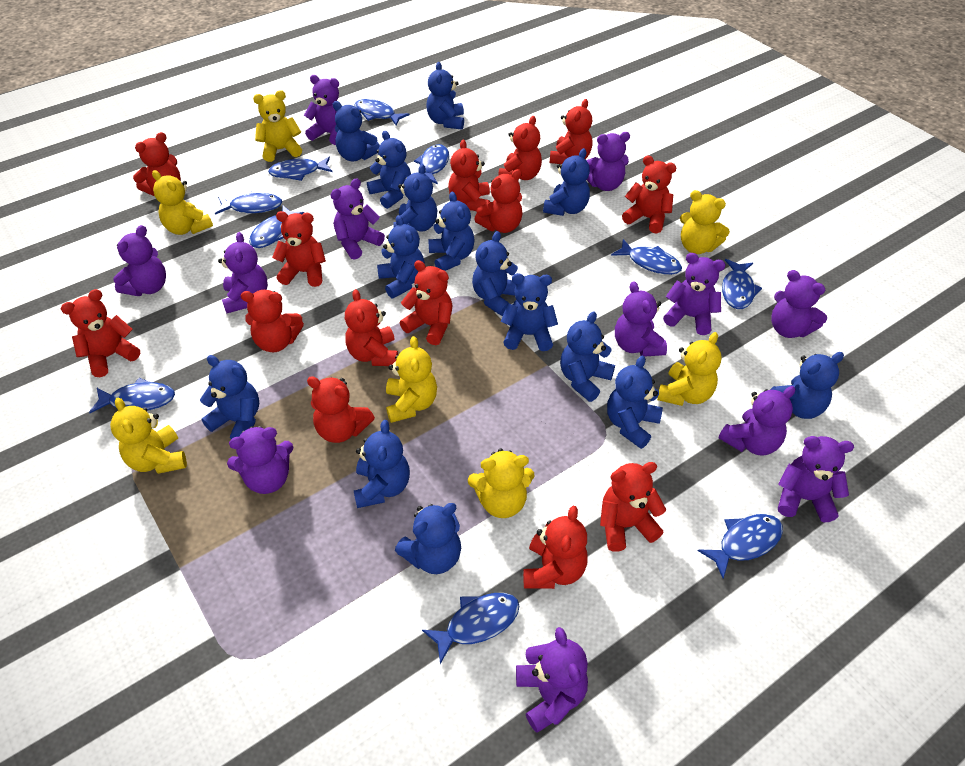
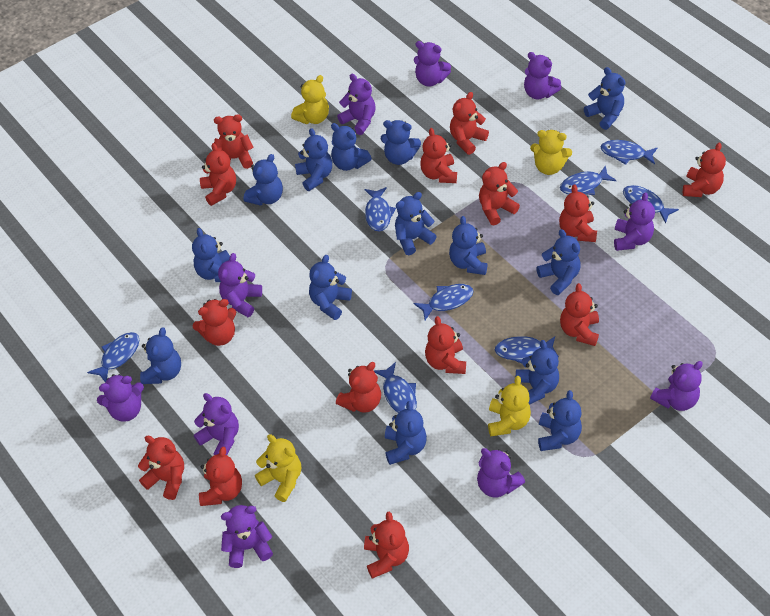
blue fish: [89,378,175,413] [215,191,282,215] [249,205,304,248] [268,157,332,181] [354,99,409,126] [414,144,449,184] [422,593,520,664] [611,239,682,275] [698,514,783,579] [722,259,762,309] = 10 -> [87,332,139,382] [364,187,396,231] [374,362,417,413] [413,284,473,320] [495,336,559,363] [560,165,617,195] [600,140,658,165] [623,185,679,223] = 8
blue teddy bear: [200,355,259,439] [333,101,380,161] [354,420,410,508] [367,131,411,209] [377,215,425,298] [393,164,437,231] [395,503,461,574] [426,62,464,129] [428,192,475,271] [472,231,518,316] [501,273,558,351] [543,148,590,216] [560,311,615,402] [607,356,663,449] [770,352,844,419] = 15 -> [140,327,181,384] [192,228,230,282] [244,154,283,206] [295,128,332,191] [309,255,352,320] [331,123,372,171] [381,120,421,165] [385,401,427,465] [395,192,437,255] [449,216,488,275] [516,340,559,405] [536,229,581,295] [538,390,582,451] [584,67,626,130] = 14
purple teddy bear: [113,225,166,296] [218,232,268,314] [227,426,294,494] [304,75,339,145] [331,178,385,260] [516,627,588,733] [586,132,630,191] [615,282,667,357] [663,253,726,335] [719,386,795,456] [771,270,827,338] [778,436,854,522] = 12 -> [97,374,144,422] [194,393,239,455] [218,253,262,317] [221,505,273,568] [337,74,376,135] [414,41,451,87] [477,448,525,498] [524,52,561,100] [614,192,655,251] [650,361,703,411] = 10
yellow teddy bear: [110,398,187,474] [152,170,213,235] [253,90,302,162] [386,336,437,423] [468,449,535,518] [657,332,722,406] [680,190,730,254] = 7 -> [255,434,301,502] [291,75,329,124] [488,376,531,436] [530,130,572,175] = 4

